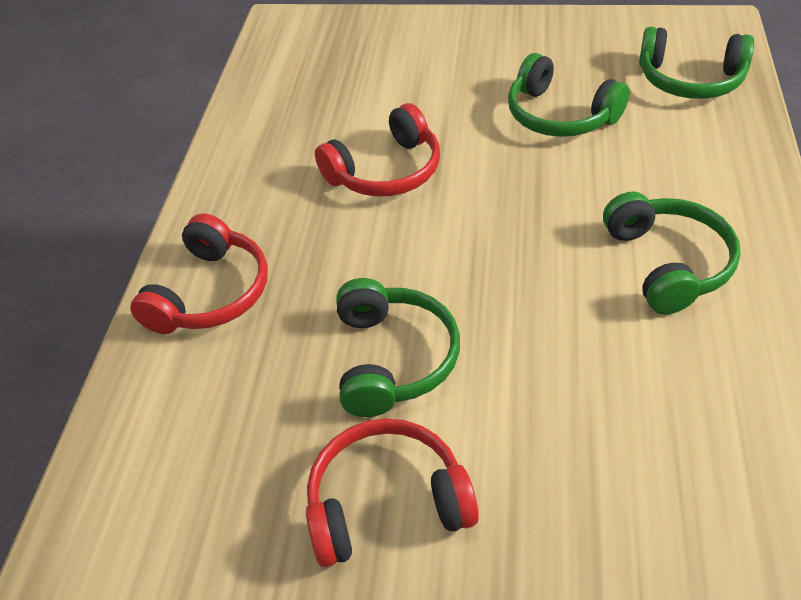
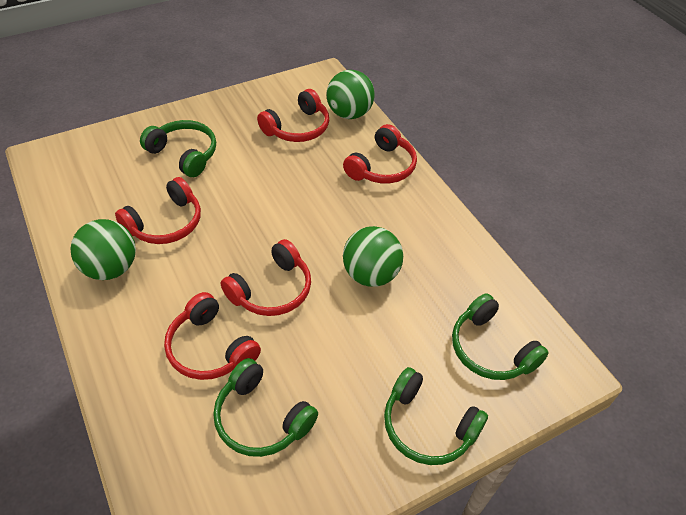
green ball: none = 0 -> [70,219,136,280] [327,70,375,119] [343,226,403,287] = 3
red headphones: [130,213,268,334] [306,419,479,567] [315,103,440,197] = 3 -> [115,177,201,244] [164,292,261,380] [221,239,311,316] [257,89,329,142] [343,124,417,183] = 5

